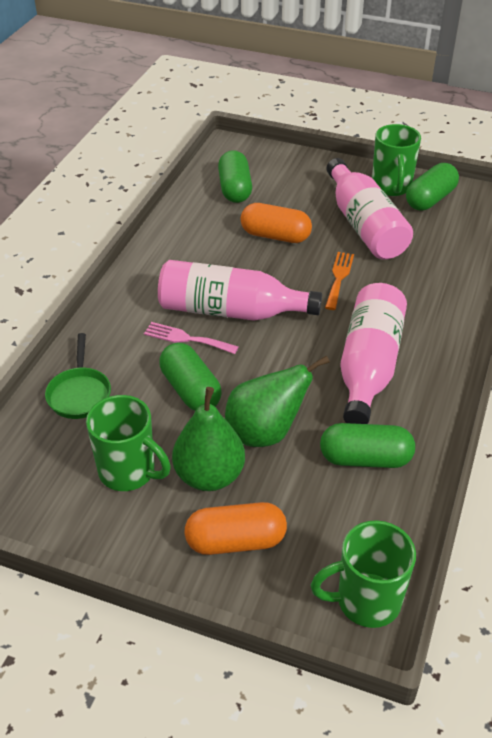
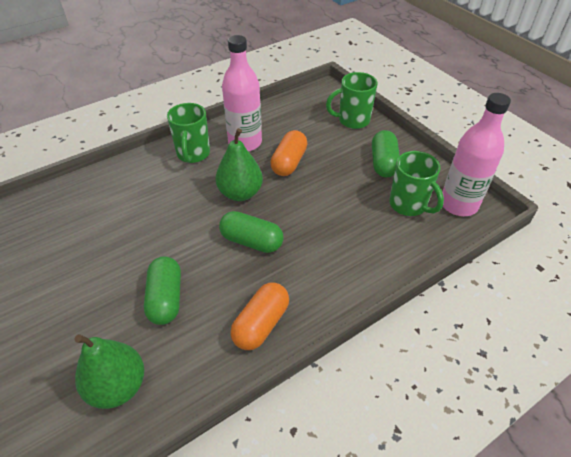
green capsule: [159,343,222,411] [218,150,252,203] [320,423,415,468] [406,163,459,210] = 4 -> [144,256,181,325] [219,211,284,253] [372,130,400,177] = 3
green pan: [45,333,111,419] = 1 -> none = 0
orange fork: [325,252,354,310] = 1 -> none = 0
pink bottle: [158,260,322,321] [326,158,413,259] [340,283,407,424] = 3 -> [222,35,262,152] [442,93,511,216] = 2
pink fork: [144,322,238,354] = 1 -> none = 0

